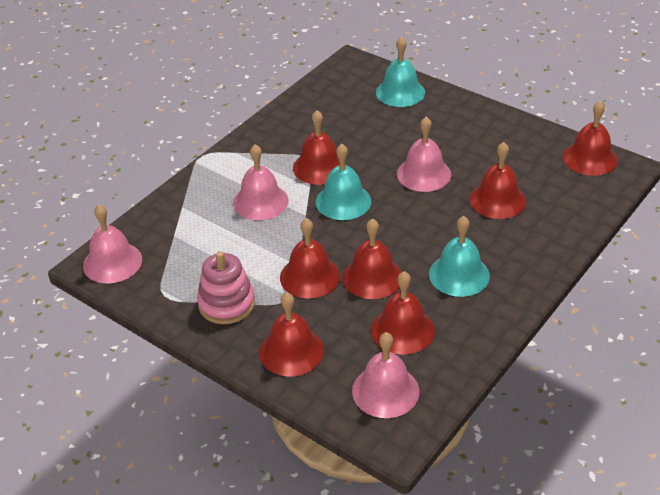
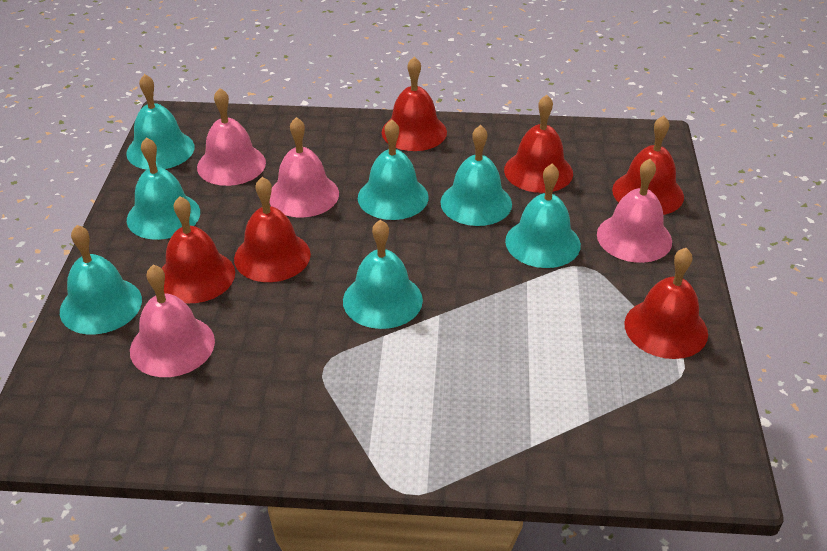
pink stacking toy: [197,251,255,324] = 1 -> none = 0
red bell: [259,293,324,376] [280,218,340,299] [293,110,346,185] [342,218,402,299] [371,271,435,355] [470,142,526,219] [563,101,618,176] = 7 -> [162,196,235,303] [234,177,311,282] [382,57,447,151] [504,95,573,193] [612,115,684,215] [624,248,708,359] = 6
turquoise bell: [316,144,371,220] [376,37,425,107] [429,216,490,297] = 3 -> [60,225,142,334] [126,74,194,170] [127,137,200,240] [343,220,423,329] [358,119,429,220] [440,125,512,226] [505,164,581,268] = 7

